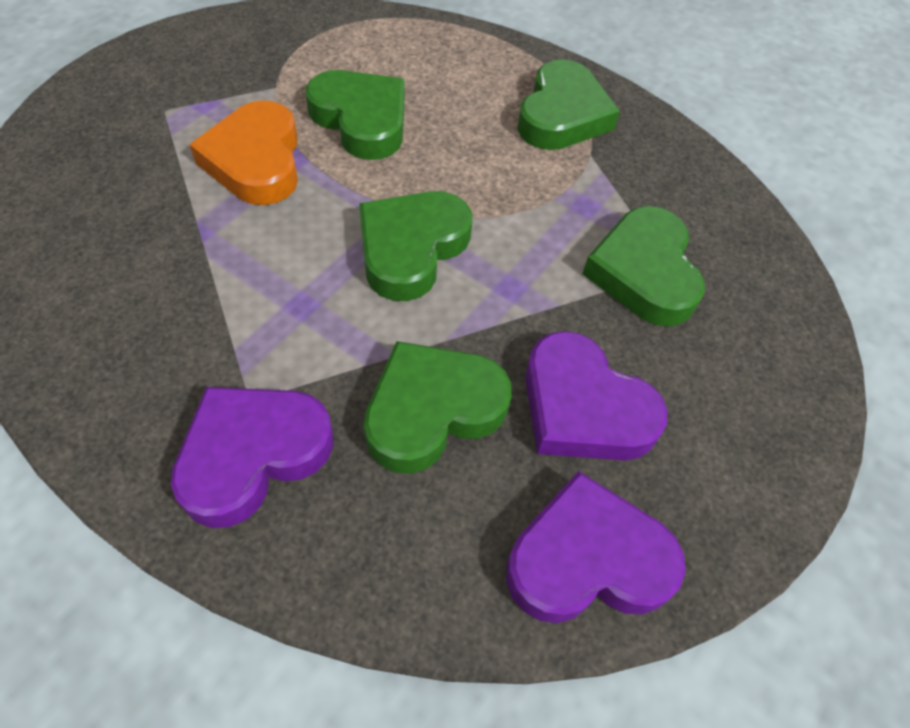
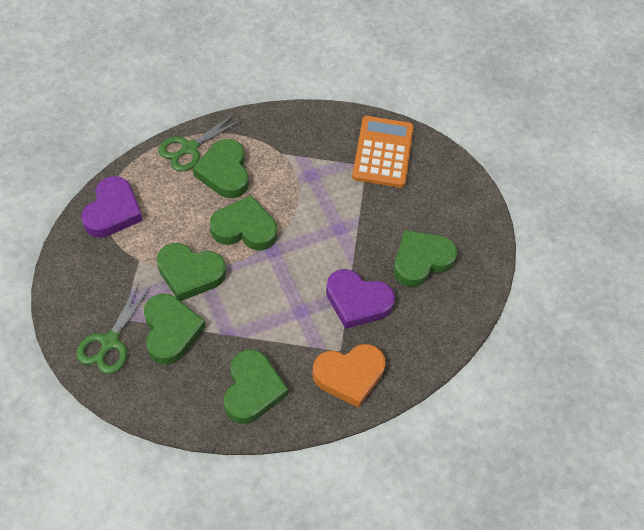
green heart: [306,70,405,160] [359,191,472,301] [364,341,512,474] [517,59,620,150] [583,206,705,327] = 5 -> [144,294,206,365] [157,243,226,301] [193,139,249,198] [210,195,277,250] [224,349,288,424] [393,230,457,287] = 6
green scissors: none = 0 -> [76,283,151,374] [158,114,242,172] = 2
orange calculator: none = 0 -> [352,116,414,188] = 1
purple heart: [171,387,333,528] [506,471,686,623] [525,331,668,461] = 3 -> [81,176,143,238] [326,269,395,329] = 2

